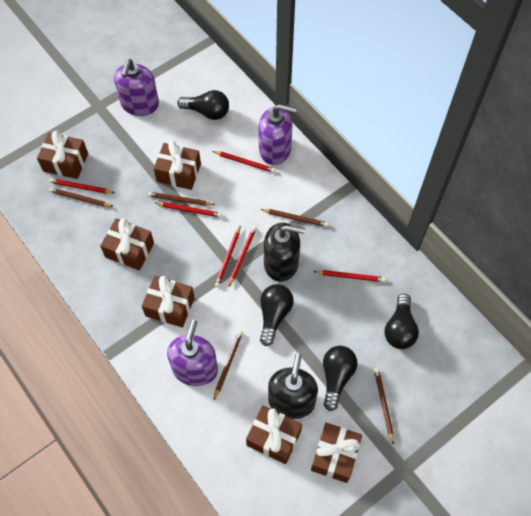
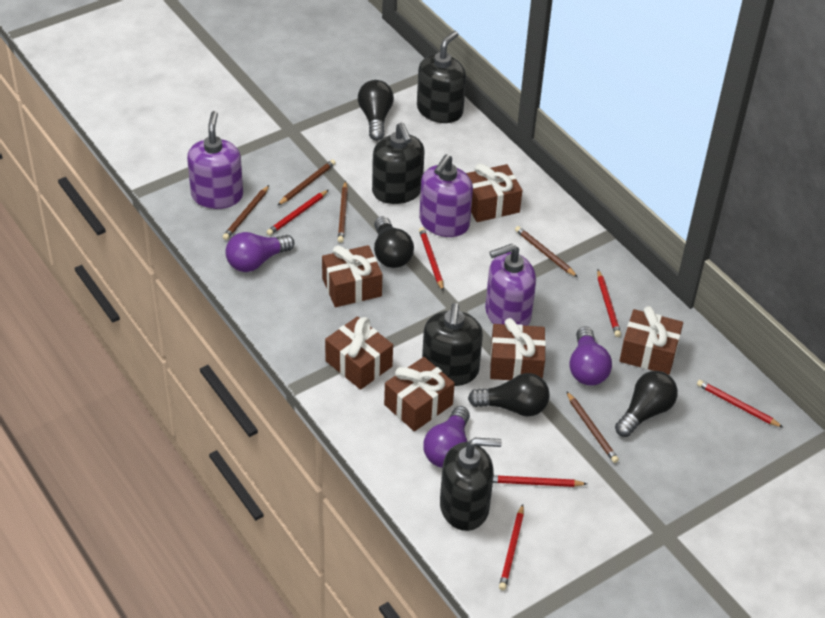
black soap dispenser: [264,222,305,282] [268,353,318,419] = 2 -> [372,122,425,204] [417,31,466,123] [422,303,483,386] [440,438,502,531] = 4
purple light bulb: none = 0 -> [225,232,295,272] [423,406,470,468] [569,326,612,386] = 3

